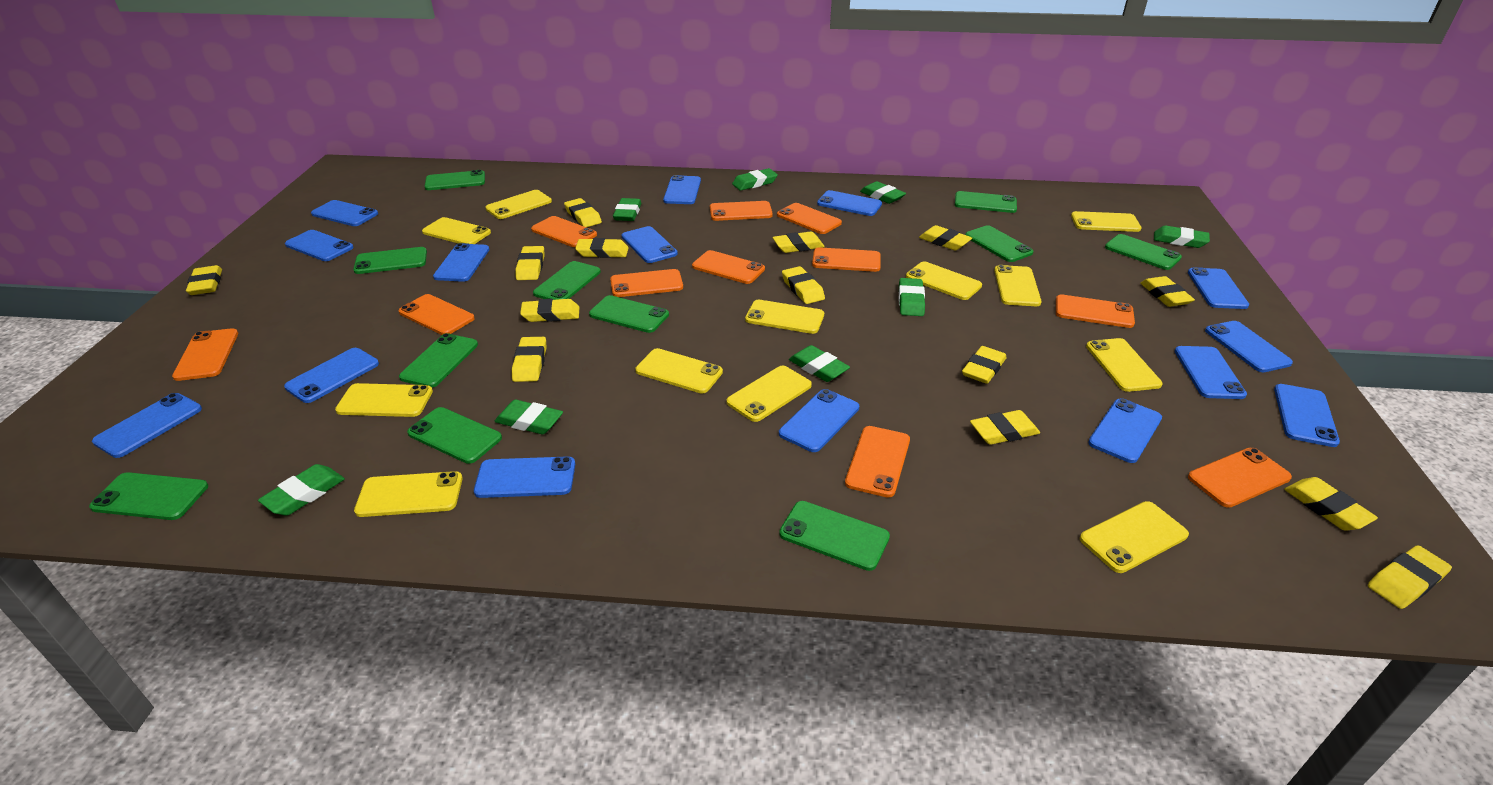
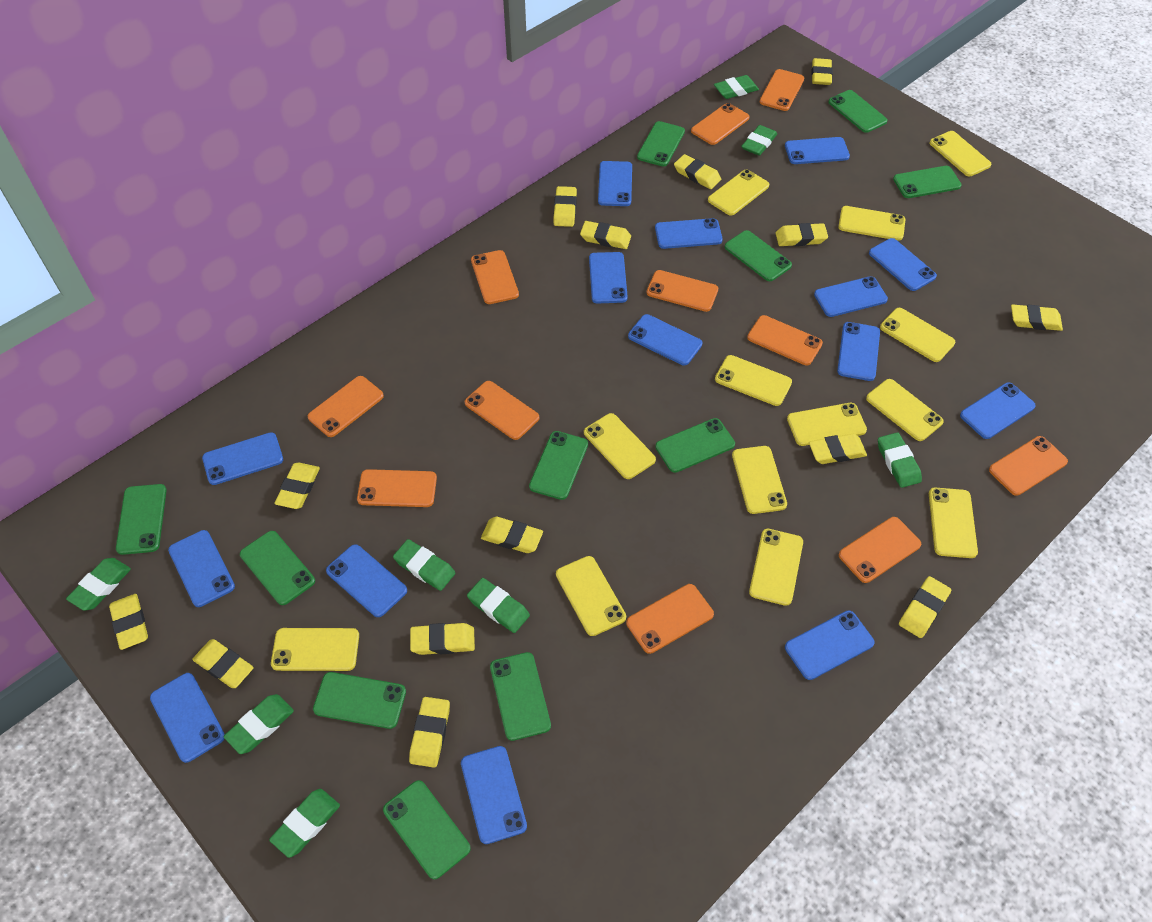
yellow phone: [335,383,433,417] [354,471,463,517] [422,217,491,244] [485,190,552,219] [635,348,723,393] [726,365,812,422] [745,300,824,334] [906,261,982,300] [994,265,1042,306] [1071,211,1142,232] [1080,501,1189,573] [1086,338,1163,392] = 12 -> [271,628,359,671] [556,556,626,636] [584,413,656,479] [708,169,769,215] [715,355,792,406] [732,446,787,514] [749,529,803,606] [787,403,867,446] [838,206,906,241] [866,379,944,441] [880,308,955,362] [929,488,978,558] [930,131,991,176] = 13

